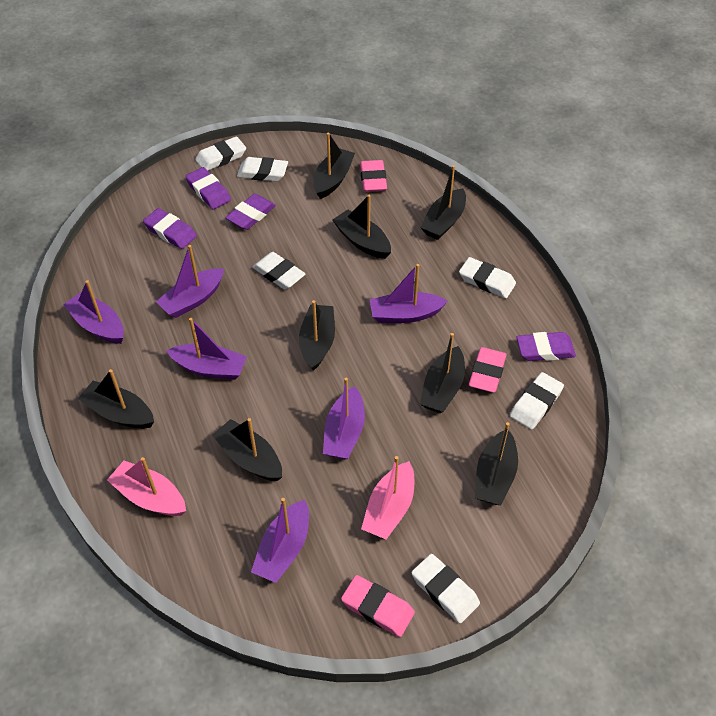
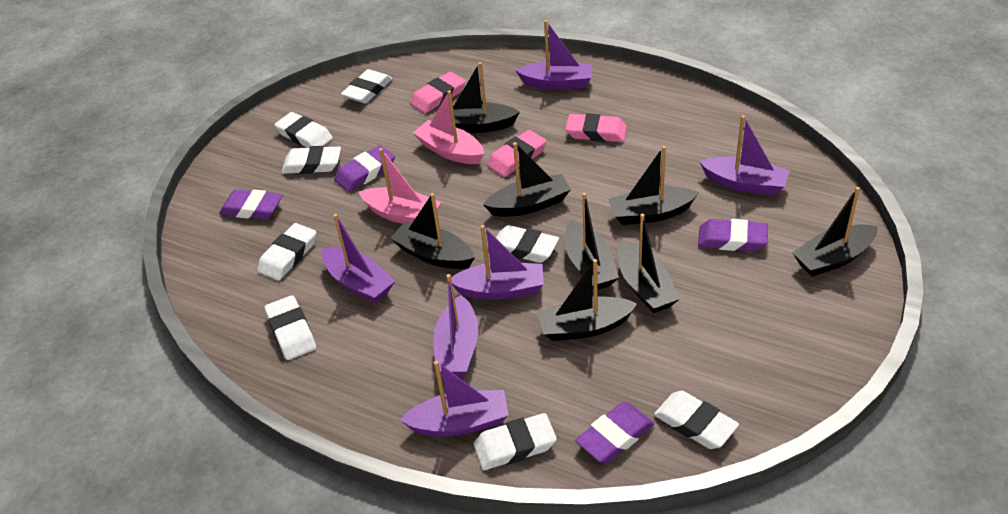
white eraser: [195,136,246,170] [237,157,288,181] [252,252,305,290] [411,554,480,623] [459,257,516,298] [510,372,564,429] = 6 -> [257,223,316,280] [264,295,316,360] [274,112,333,148] [282,146,341,174] [341,69,392,104] [473,413,557,470] [496,225,559,263] [654,391,739,449] = 8

